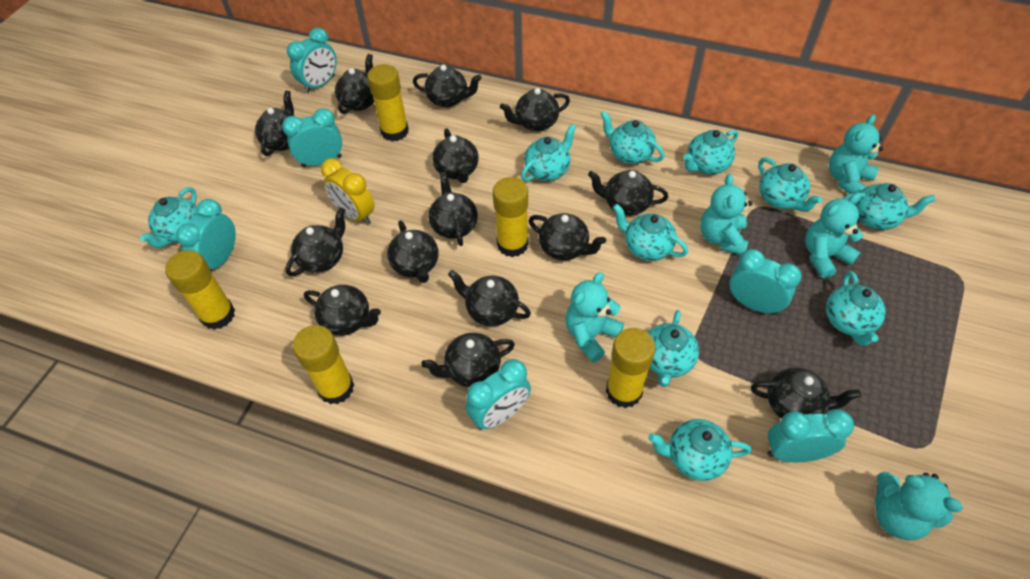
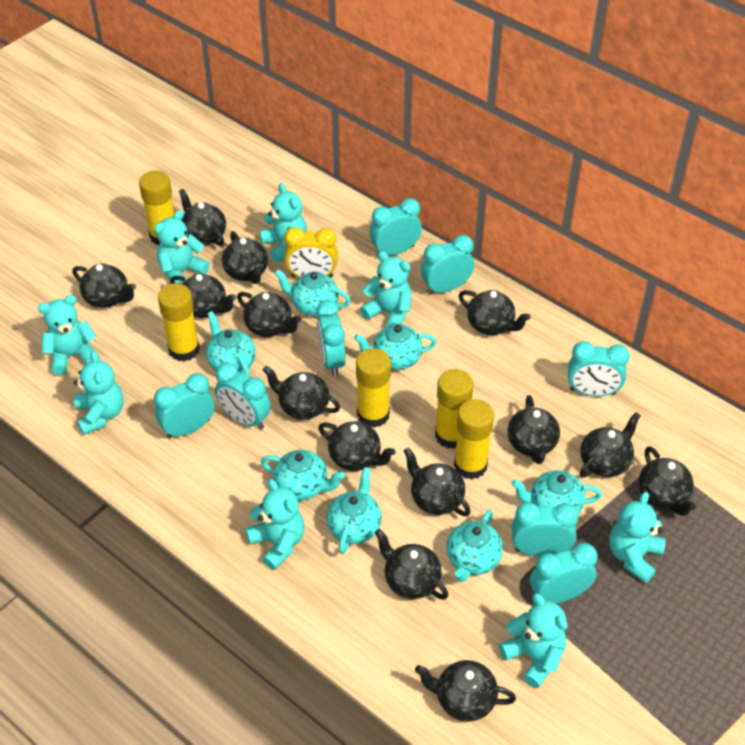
turquoise clock: [176,199,236,272] [282,108,342,168] [287,28,337,93] [466,359,531,430] [729,249,802,315] [768,409,854,462] = 6 -> [154,373,215,439] [215,362,271,429] [316,300,346,376] [370,198,422,256] [421,235,474,295] [512,502,579,557] [530,543,598,604] [568,341,630,396] = 8
turquoise teapot: [140,187,198,248] [521,124,576,182] [601,111,665,164] [613,204,688,261] [648,310,699,387] [648,419,751,481] [683,130,738,174] [758,157,822,212] [826,271,886,346] [843,183,936,230] = 10 -> [206,311,256,377] [261,450,345,500] [274,269,351,316] [327,467,382,554] [354,324,437,370] [447,510,503,582] [511,470,602,513] = 7
turquoise teddy bear: [565,272,624,362] [700,174,752,255] [805,193,863,279] [829,114,883,194] [875,472,963,541] = 5 -> [38,295,100,375] [74,351,123,435] [154,210,210,284] [246,479,305,570] [260,183,307,263] [360,251,412,327] [499,593,568,688] [609,492,666,583] = 8

